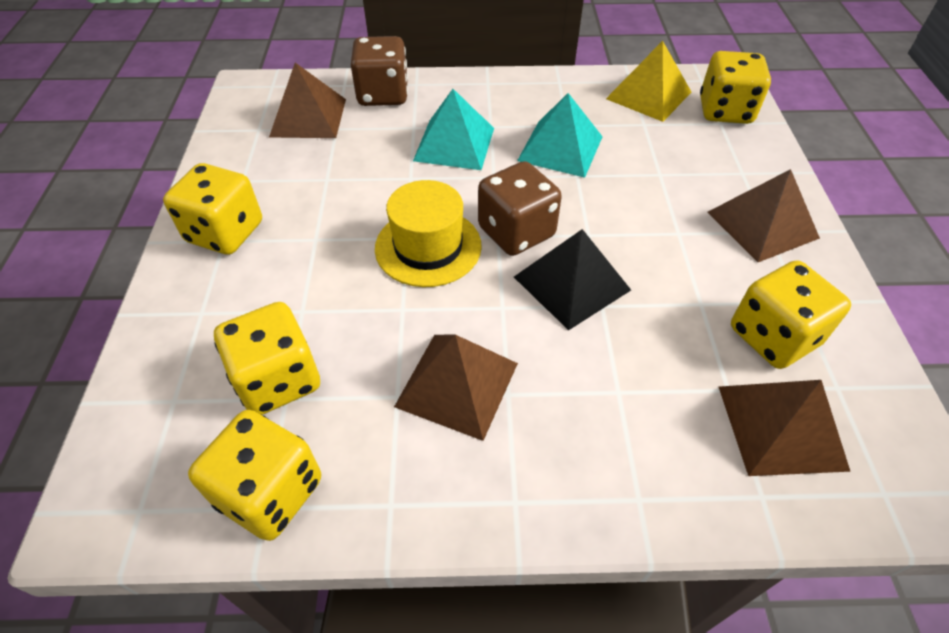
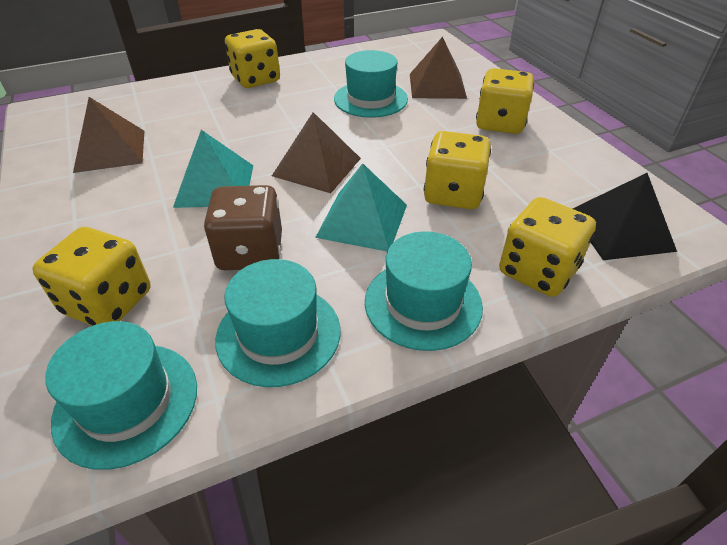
brown dice: [351,36,408,106] [478,161,562,256] = 2 -> [204,185,282,270] = 1
brown pyramid: [269,63,346,138] [394,334,518,441] [708,169,820,262] [719,380,851,476] = 4 -> [73,97,144,173] [272,112,361,193] [410,37,467,99] = 3
turquoise hat: none = 0 -> [45,321,197,470] [215,259,340,387] [334,50,408,118] [365,231,483,351] = 4
yellow hat: [375,180,482,287] = 1 -> none = 0
yellow pyramid: [606,41,691,122] = 1 -> none = 0

